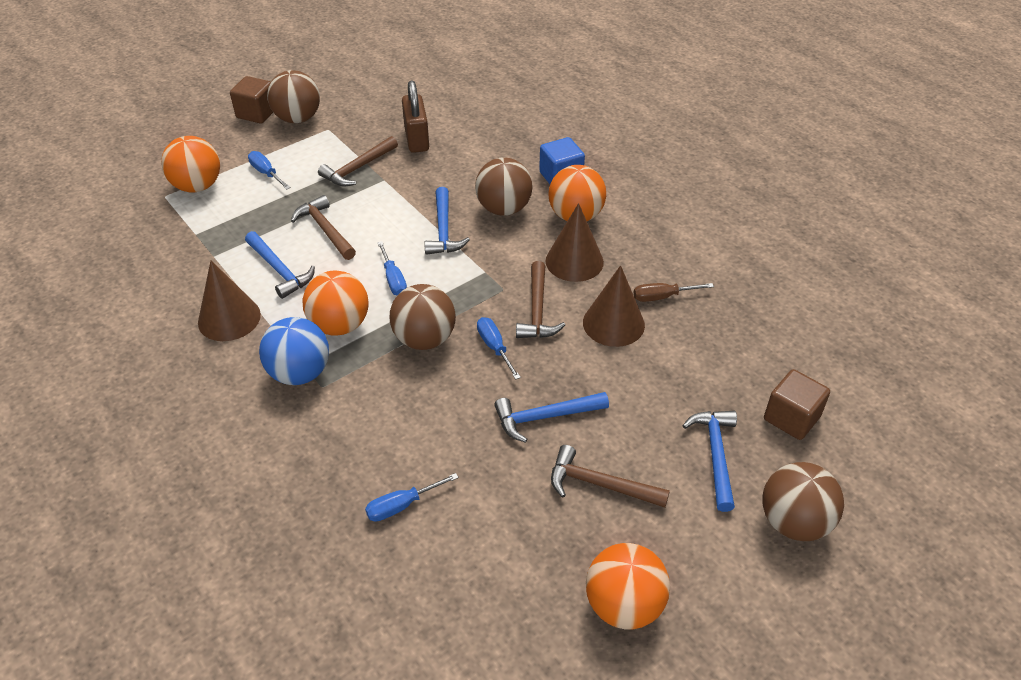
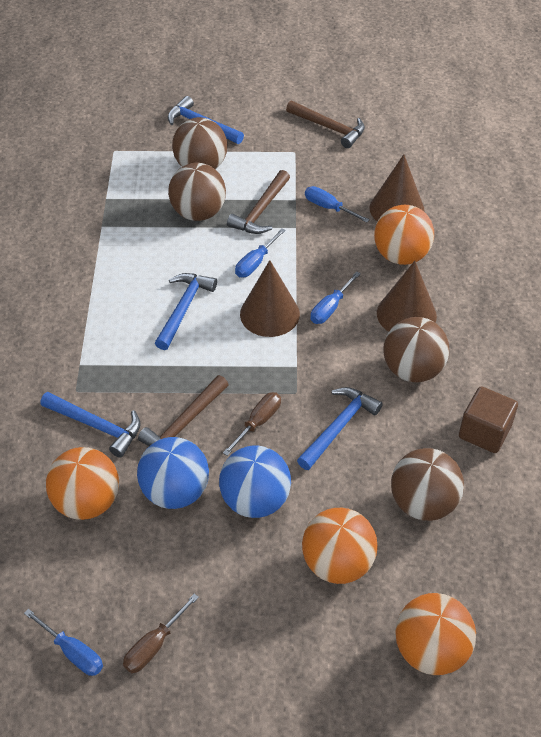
blue ball: [259,317,329,385] = 1 -> [137,437,209,509] [219,446,291,518] = 2
blue cube: [539,137,585,184] = 1 -> none = 0
brown cube: [230,76,273,123] [764,369,830,440] = 2 -> [459,386,518,453] = 1
brown hammer: [291,195,356,260] [318,136,398,186] [516,261,565,338] [551,445,670,508] = 4 -> [138,375,229,446] [227,170,290,234] [286,101,365,148] = 3
brown padlock: [402,80,429,153] = 1 -> none = 0
brown screwdriver: [634,283,714,302] = 1 -> [123,594,199,673] [223,392,281,456] = 2

